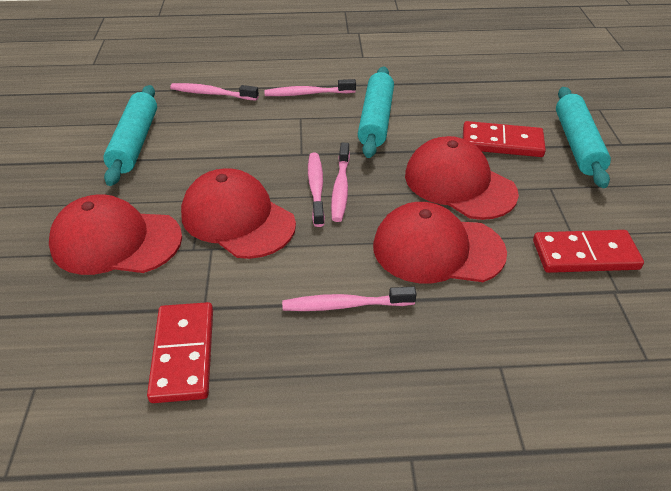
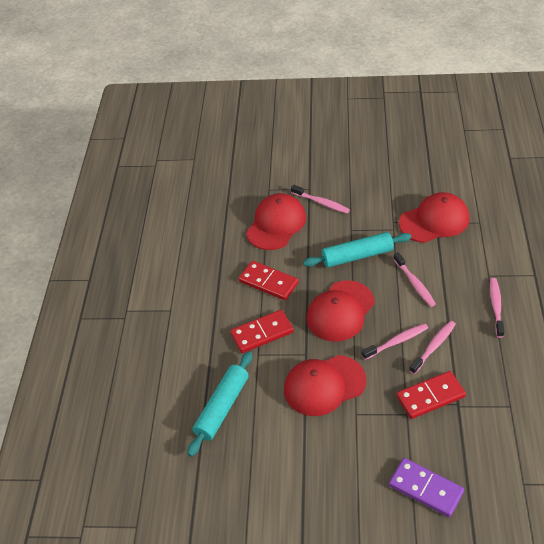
purple domino: none = 0 -> [389,458,464,517] = 1
turquoise rolling pin: [103,85,157,186] [358,67,394,158] [556,87,611,188] = 3 -> [187,352,252,457] [303,232,411,267] = 2

